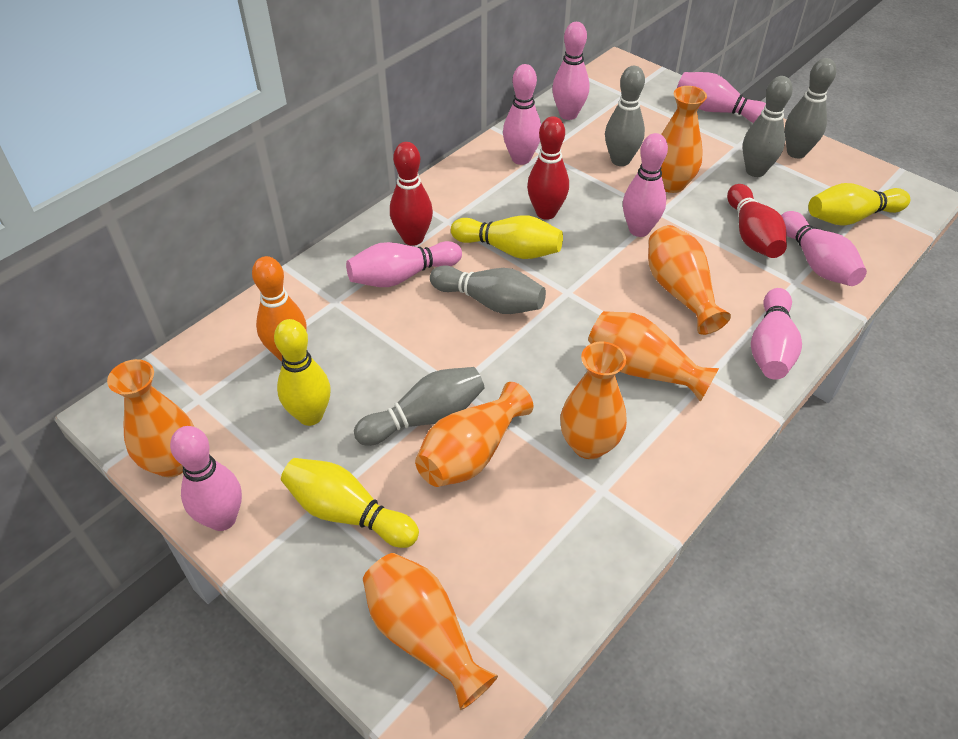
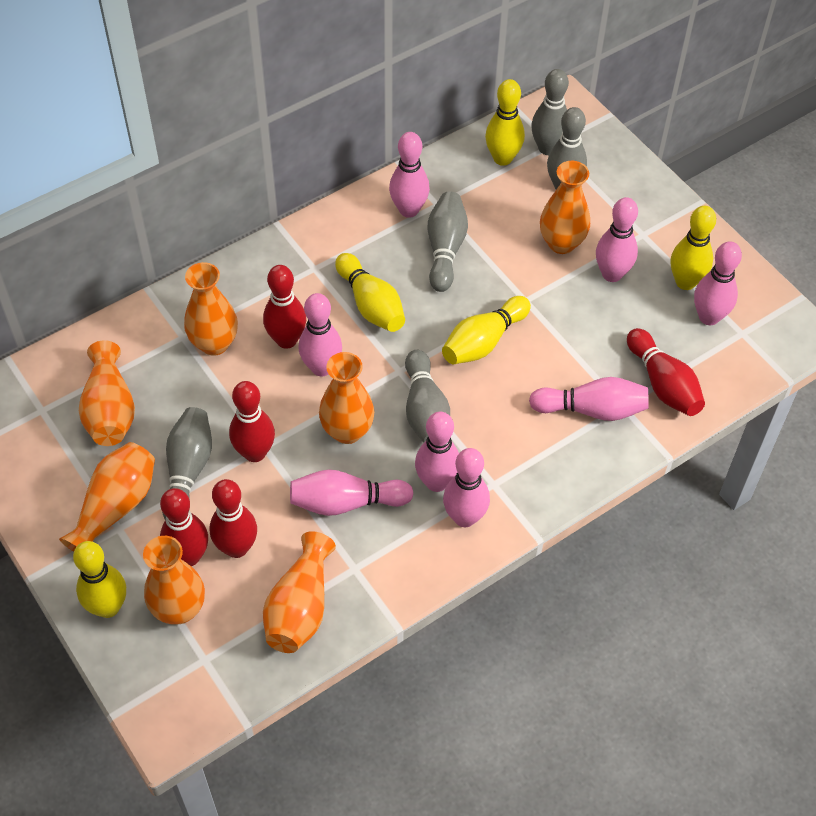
orange bowling pin: [252,256,307,361] = 1 -> none = 0
red bowling pin: [390,142,433,246] [527,116,569,220] [727,184,787,258] = 3 -> [160,488,208,566] [210,479,257,558] [229,381,275,462] [263,265,306,349] [627,328,705,416] = 5
yellow bowling pin: [274,319,330,426] [281,458,419,548] [451,215,563,259] [808,183,910,225] = 4 -> [73,541,126,618] [335,253,405,332] [442,296,531,365] [485,79,525,166] [671,206,716,290] = 5

